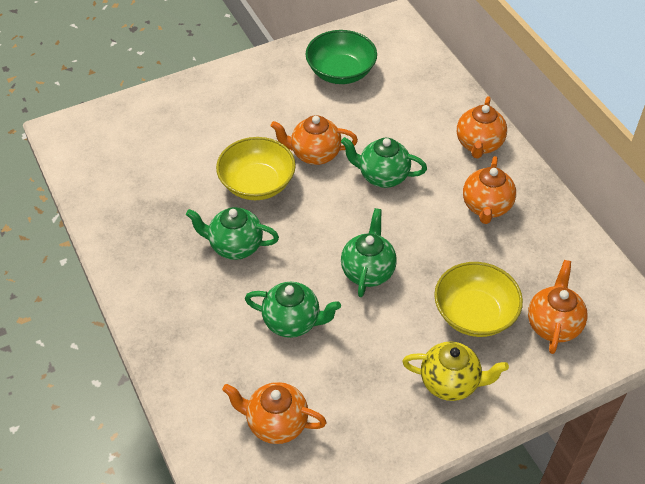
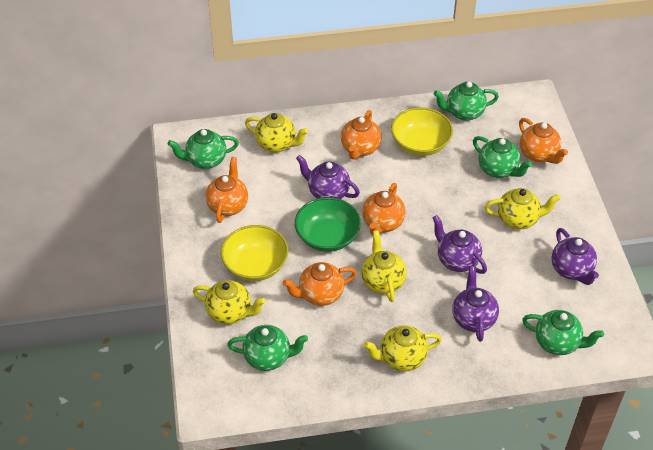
green teapot: [186,207,279,260] [245,282,341,338] [341,137,427,188] [341,208,397,297] = 4 -> [168,129,239,169] [227,325,308,371] [433,82,499,121] [473,136,532,178] [522,310,604,355] = 5
purple teapot: none = 0 -> [296,155,360,199] [433,215,487,274] [452,266,499,342] [551,228,599,285] = 4
yellow teapot: [402,341,509,401] = 1 -> [193,280,266,324] [245,113,308,153] [361,230,406,302] [364,325,442,371] [485,188,560,229] = 5

